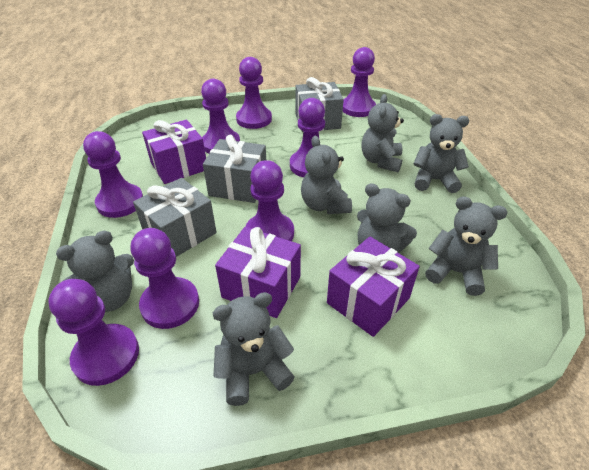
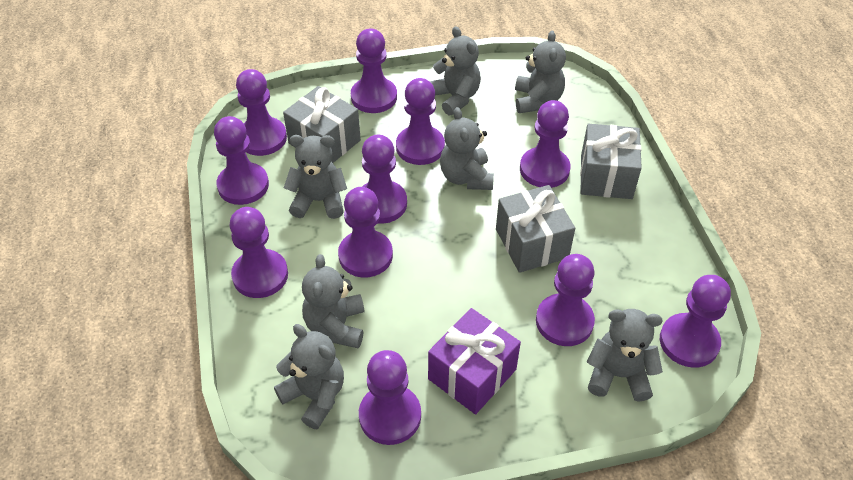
purple gift: [142,120,206,184] [215,227,301,318] [327,236,420,337] = 3 -> [428,308,521,414] = 1
purple pawn: [48,279,139,386] [83,131,143,218] [131,228,199,329] [201,79,240,154] [236,57,272,129] [245,160,294,241] [290,98,325,177] [343,47,376,117] = 8 -> [214,116,269,205] [230,207,288,298] [236,69,287,156] [338,187,393,277] [351,28,397,113] [359,350,421,445] [362,135,407,224] [396,78,445,165] [520,100,571,188] [536,254,595,346] [660,275,731,368] = 11

